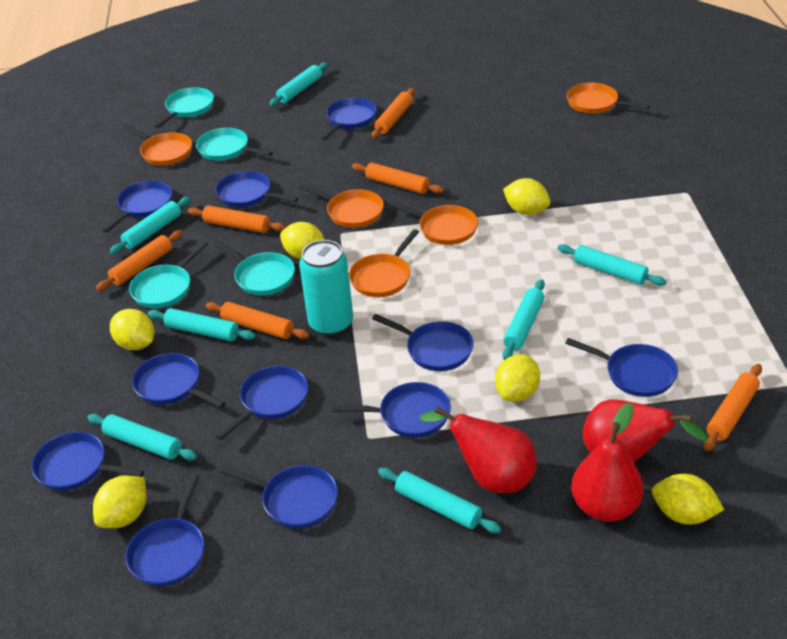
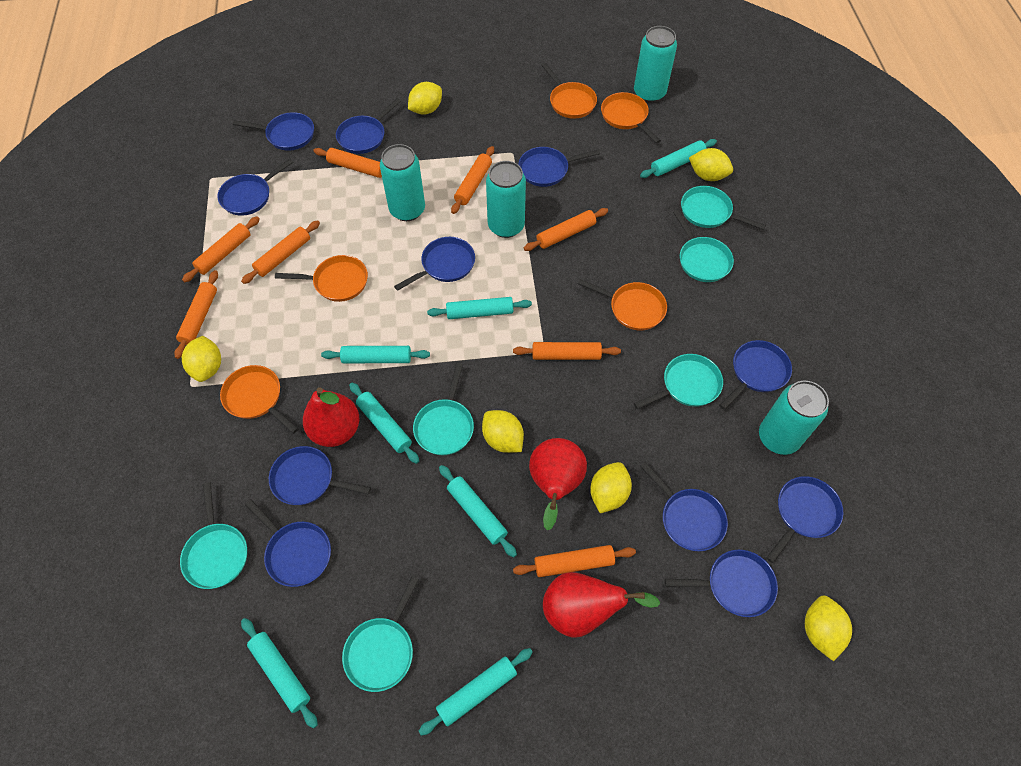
orange rolling pin: [96,230,183,291] [188,206,285,233] [206,302,310,339] [352,163,444,194] [371,88,415,138] [703,364,762,451] = 6 -> [174,270,218,359] [182,216,260,282] [241,220,320,284] [313,148,382,178] [451,146,494,214] [513,342,621,360] [513,545,636,577] [524,208,608,251] = 8
turquoise can: [299,240,353,336] = 1 -> [380,144,425,221] [486,161,526,238] [634,26,677,103] [759,381,829,455] = 4
turquoise pan: [129,241,209,308] [154,87,214,128] [196,128,273,161] [213,240,295,295] = 4 -> [180,482,247,589] [342,576,419,692] [413,363,474,455] [634,354,723,409] [673,210,734,282] [681,186,766,230] = 6

